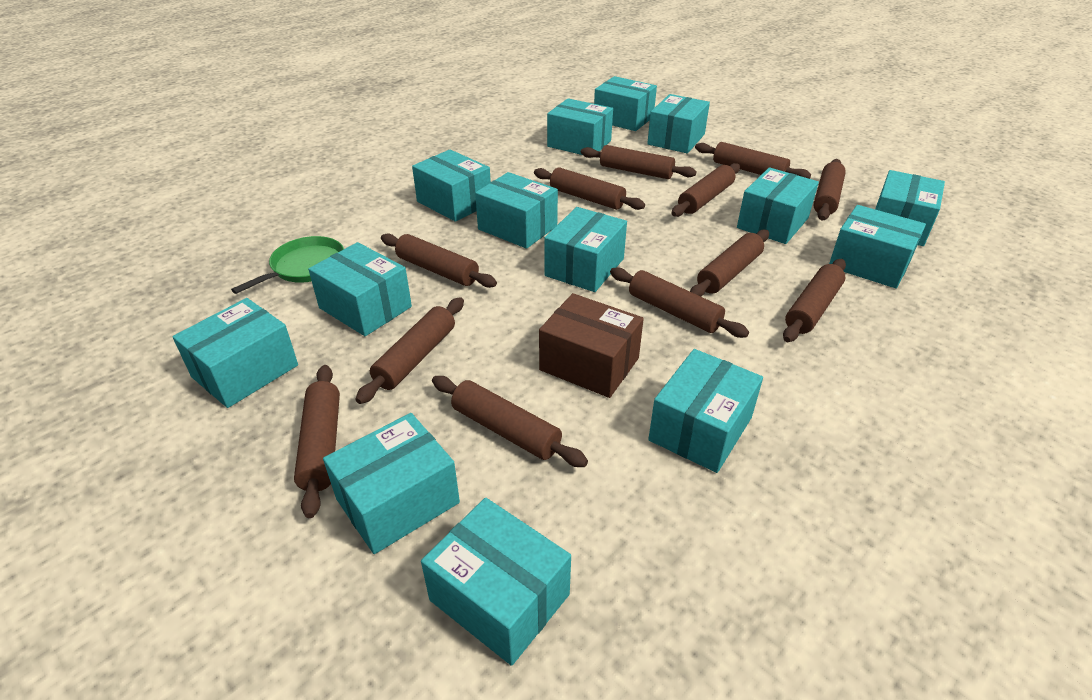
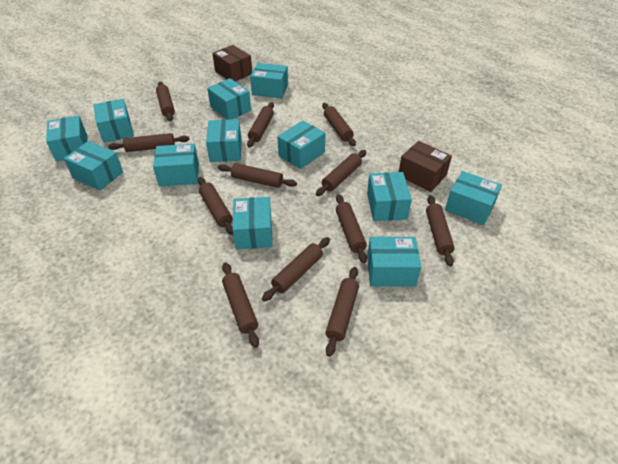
brown box: [539,293,644,398] = 1 -> [212,45,252,82] [399,141,452,192] = 2
green pan: [231,236,344,294] = 1 -> none = 0
turquoise box: [172,298,298,408] [308,242,412,336] [323,413,460,554] [412,149,491,222] [421,498,571,666] [475,172,558,249] [544,207,627,292] [547,98,613,155] [594,76,657,131] [647,94,710,153] [648,349,763,473] [737,167,819,244] [829,205,926,289] [875,170,945,246] = 14 -> [46,116,87,161] [64,141,123,190] [93,99,134,143] [153,144,199,187] [206,119,242,162] [207,78,251,120] [232,197,273,249] [250,63,288,99] [277,120,325,169] [367,172,412,221] [367,237,421,286] [445,171,502,225] = 12

